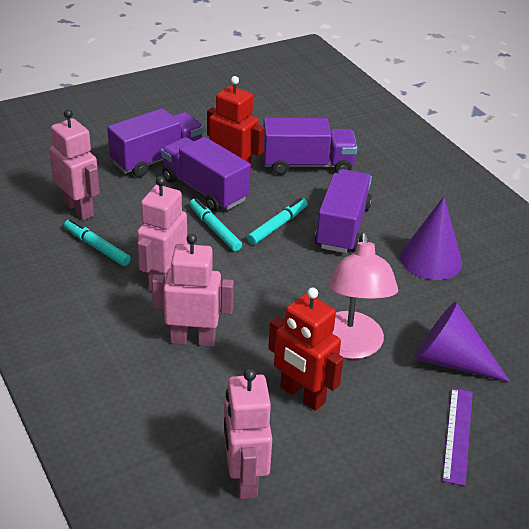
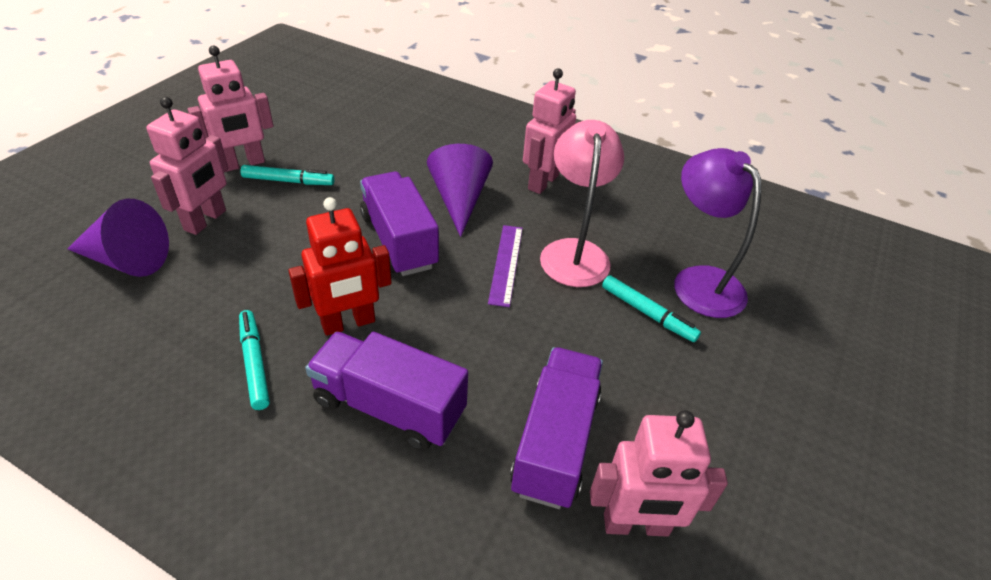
purple lamp: none = 0 -> [674,148,761,318] = 1
purple truck: [107,108,204,177] [161,137,251,211] [263,118,357,175] [315,169,372,253] = 4 -> [305,332,468,451] [360,171,439,276] [510,347,603,509] = 3
red robot: [207,76,265,176] [268,287,344,411] = 2 -> [288,197,392,336] = 1

